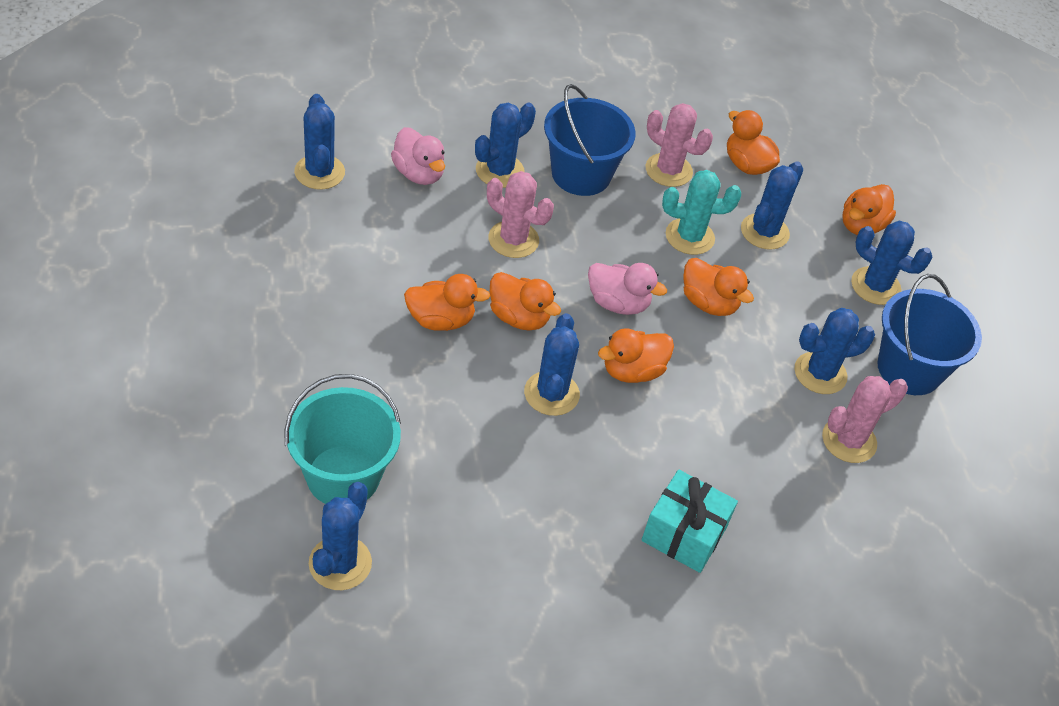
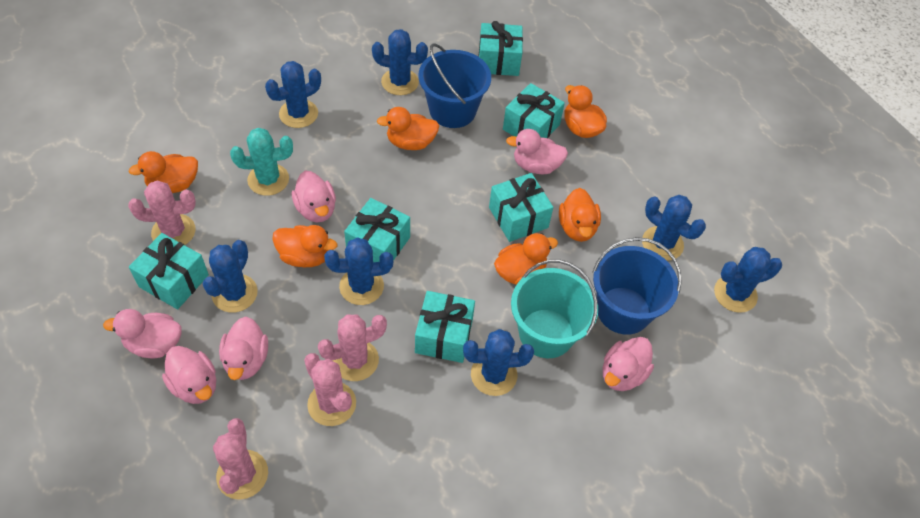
pink cactus: [487,171,554,258] [645,103,713,187] [822,376,908,463] = 3 -> [128,181,196,245] [213,418,268,500] [304,353,356,426] [318,314,387,381] = 4
pink duck: [391,127,445,185] [588,263,667,315] = 2 -> [103,309,182,358] [162,346,216,404] [219,317,268,380] [292,171,336,222] [506,129,568,174] [603,337,654,391] = 6
turquoise gift: [641,469,738,573] = 1 -> [129,233,209,310] [344,198,410,262] [415,291,475,363] [478,21,523,76] [489,173,553,242] [503,83,565,138] = 6

